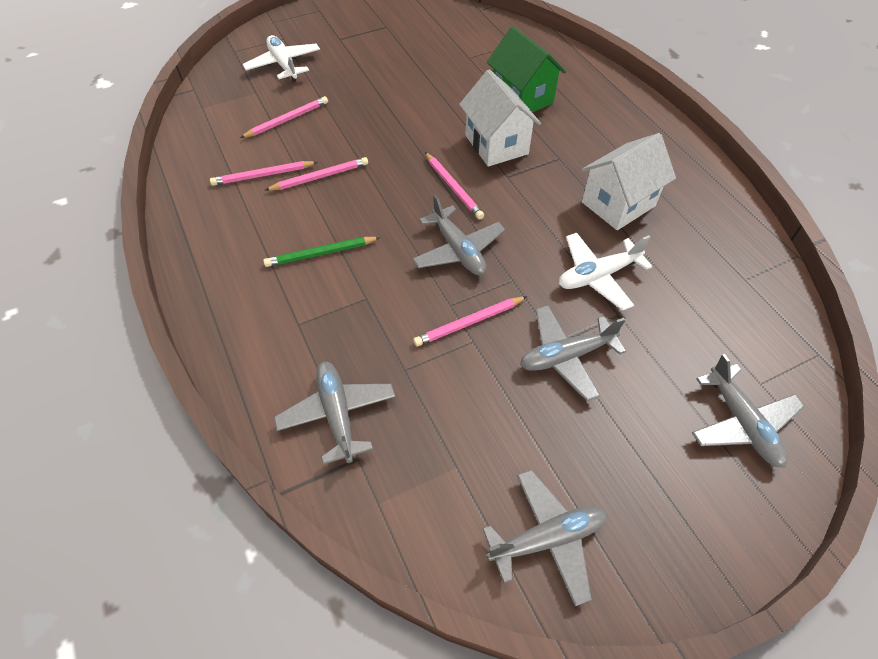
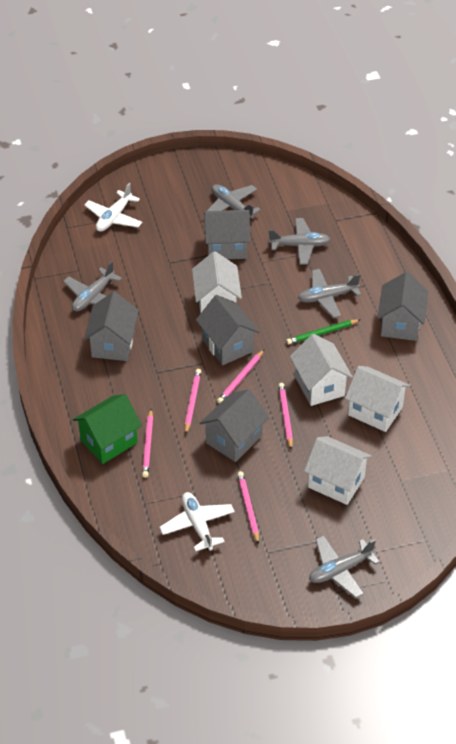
grey house: none = 0 -> [84,292,139,361] [196,295,260,365] [200,389,269,462] [204,210,250,259] [377,272,428,341] = 5
white house: [459,70,541,167] [581,133,676,230] = 2 -> [192,251,242,314] [290,334,353,406] [304,436,372,505] [345,366,410,432] = 4

